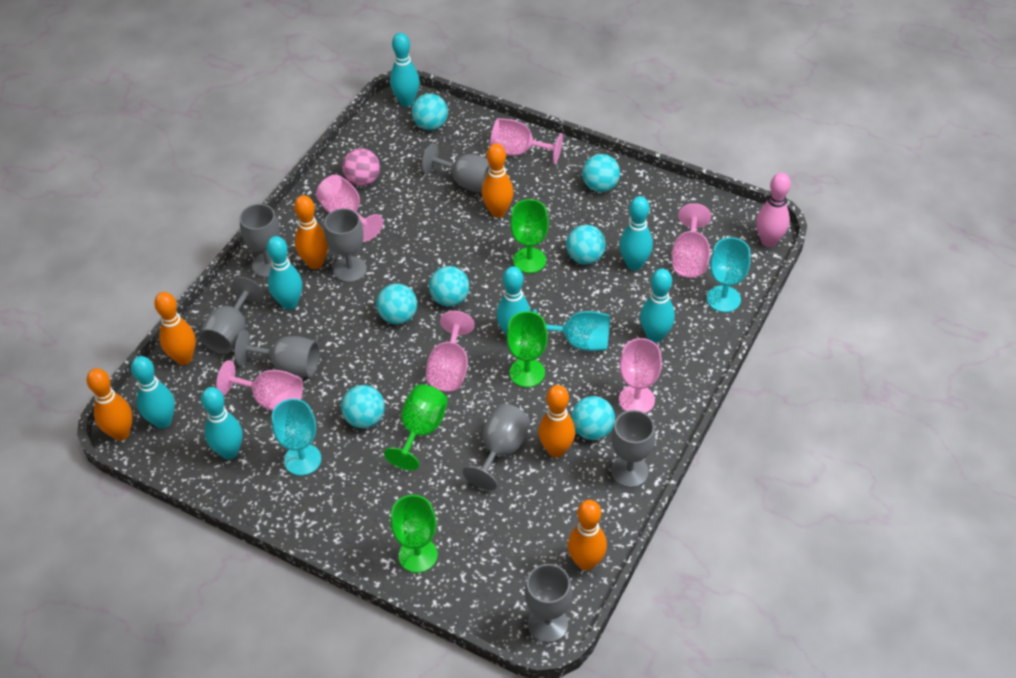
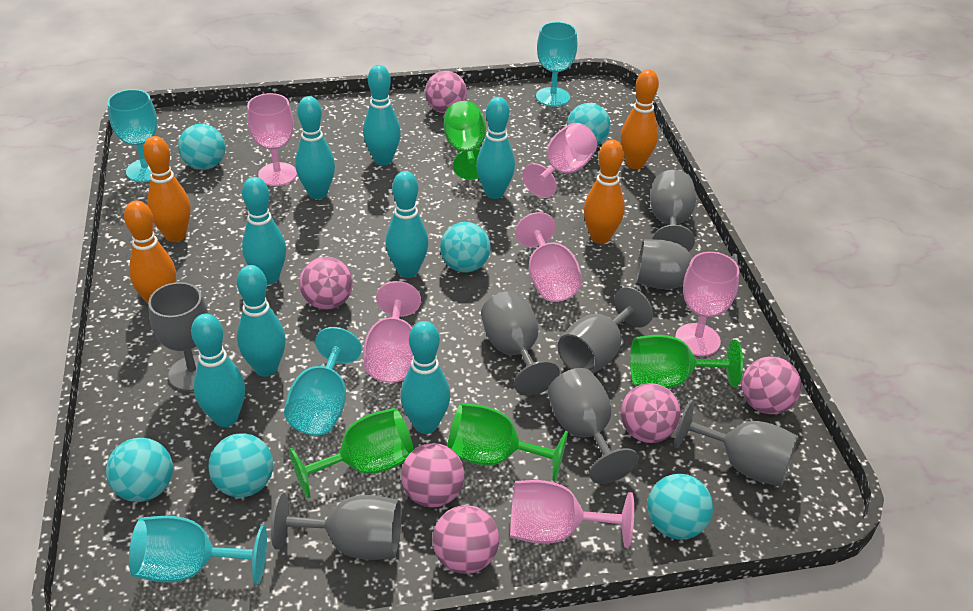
orange bowling pin: [87,368,133,441] [154,292,196,365] [294,195,328,269] [482,144,514,218] [538,385,575,458] [568,500,607,571] = 6 -> [124,200,176,303] [143,136,191,242] [584,140,625,244] [621,70,659,169] = 4
pink ball: [342,148,380,186] = 1 -> [299,257,353,310] [401,443,464,507] [425,71,467,114] [432,505,499,574] [621,383,681,443] [742,356,801,414] = 6
pink bowling pin: [756,173,791,247] = 1 -> none = 0
turquoise ball: [341,385,385,428] [376,283,417,324] [412,93,448,130] [429,266,469,307] [566,225,606,264] [571,396,615,440] [582,154,620,192] = 7 -> [106,438,173,502] [178,124,225,170] [208,433,273,497] [440,222,491,273] [567,103,611,145] [647,474,713,540] = 6
turquoise bowling pin: [131,356,175,429] [201,387,243,459] [267,236,302,310] [390,33,420,106] [497,266,531,335] [620,196,653,271] [640,269,675,343] = 7 -> [191,314,245,427] [237,265,286,377] [242,177,286,285] [295,96,335,199] [363,65,401,165] [386,171,428,278] [401,321,450,434] [476,97,515,199] = 8
turquoise goblet: [272,399,321,476] [533,309,610,351] [707,237,751,312] = 3 -> [108,89,157,182] [129,516,267,585] [284,327,362,435] [536,22,577,107] = 4

